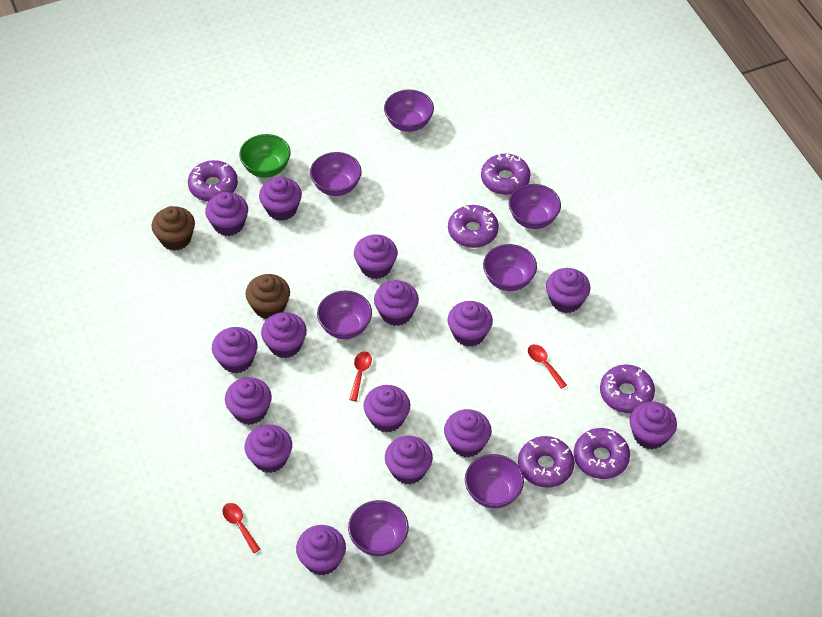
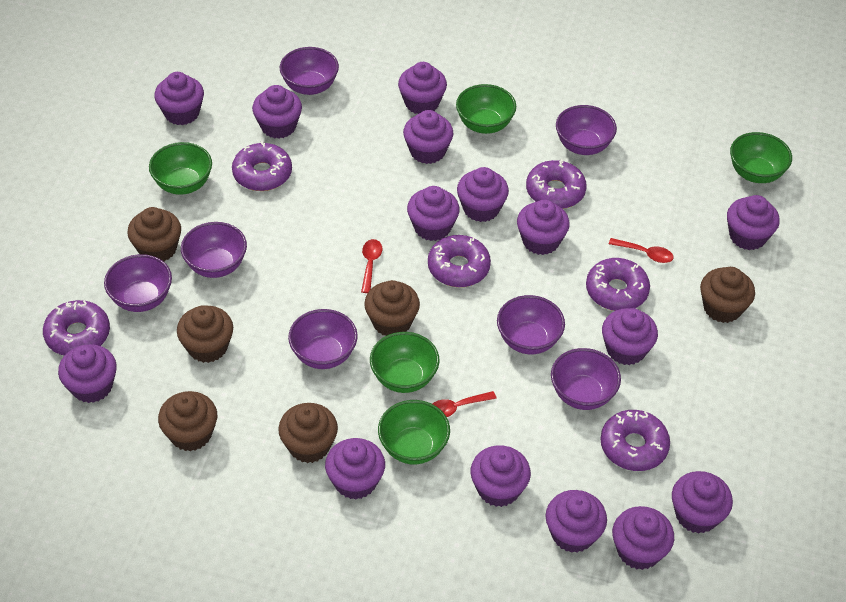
brown cupcake: [152,206,195,251] [245,274,290,319] = 2 -> [127,207,181,262] [158,391,217,451] [177,305,233,363] [278,403,338,463] [364,280,420,336] [700,267,755,323] = 6
green bowl: [239,134,291,178] = 1 -> [149,142,212,195] [370,332,440,393] [378,400,450,464] [456,84,516,134] [730,132,792,183] = 5

